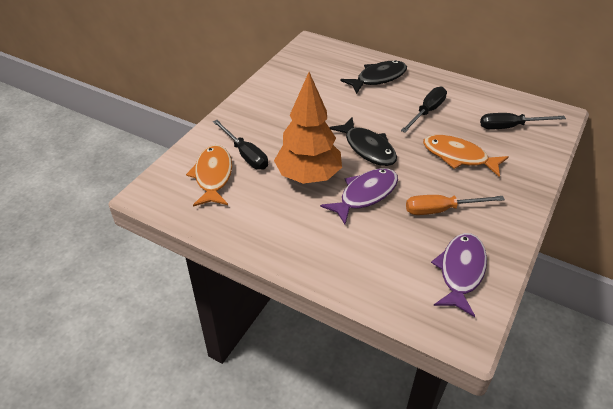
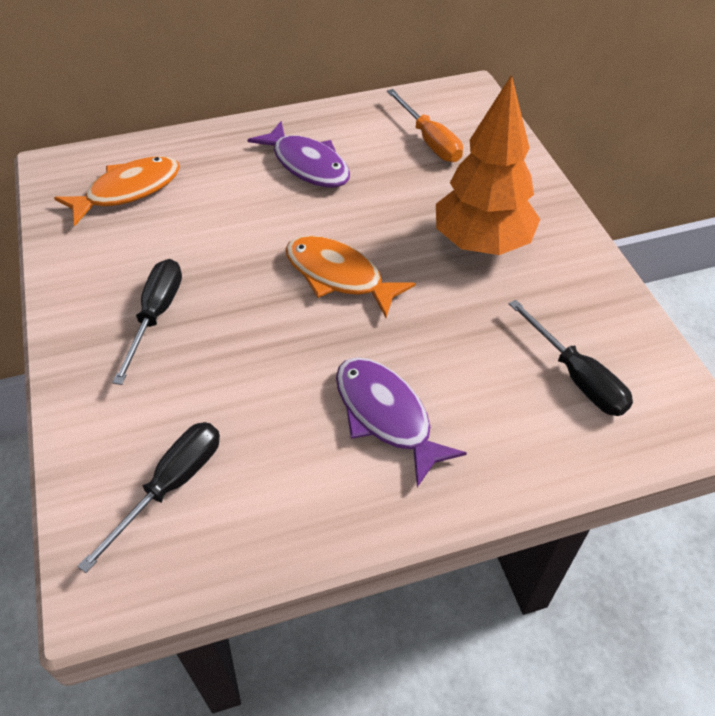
black fish: [329,117,397,166] [340,60,407,94] = 2 -> none = 0

